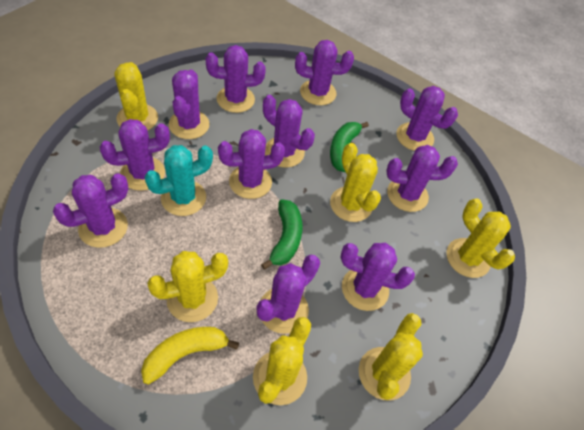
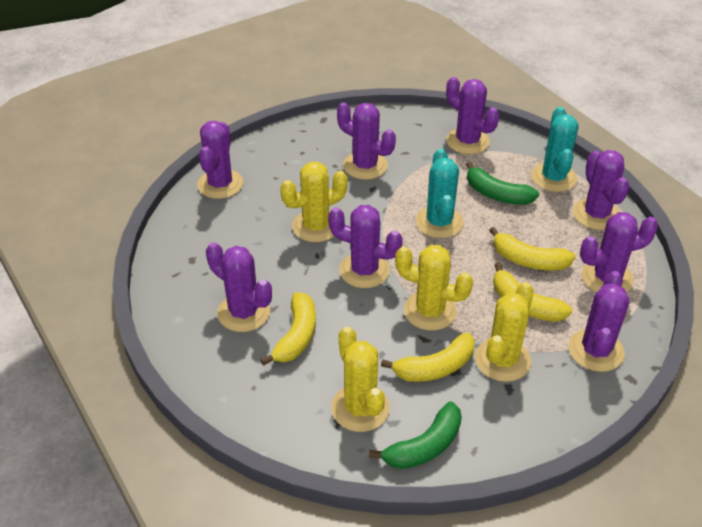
purple cactus: [53,173,129,248] [100,119,170,191] [169,70,210,139] [206,45,266,113] [218,129,285,199] [256,255,320,334] [263,95,315,168] [295,40,354,105] [340,243,415,311] [386,145,458,212] [396,86,458,151] = 11 -> [197,121,243,199] [206,242,272,332] [328,205,403,288] [337,102,396,180] [446,77,499,154] [569,271,630,372] [573,150,629,230] [580,212,658,292] = 8
turquoise cactus: [144,145,213,216] = 1 -> [416,149,464,238] [531,107,579,192] = 2
yellow banana: [141,327,239,385] = 1 -> [260,292,316,366] [381,333,475,382] [489,227,575,270] [493,263,572,322] = 4
yellow cactus: [114,62,158,130] [147,251,228,322] [253,317,311,405] [330,143,381,222] [359,313,423,401] [447,198,515,278] = 6 -> [280,162,348,242] [331,327,390,432] [395,245,473,331] [475,282,534,382] = 4

